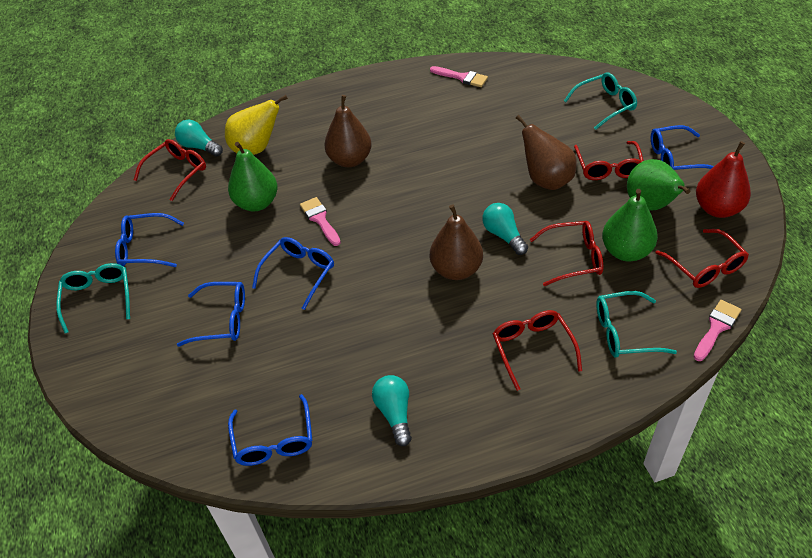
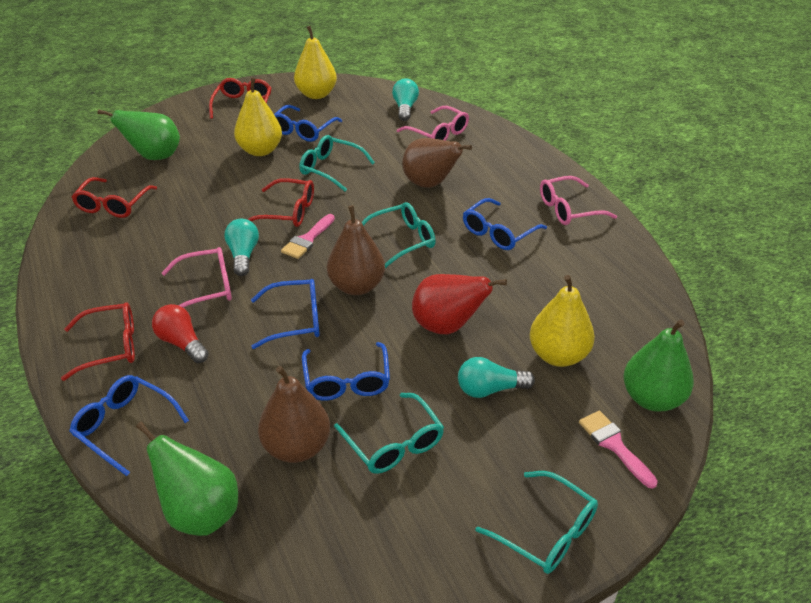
pink brush: [300,197,341,246] [430,66,488,87] [694,300,742,361] = 3 -> [281,214,335,259] [579,410,658,489] = 2
pink glasses: none = 0 -> [162,247,232,308] [397,106,469,141] [540,176,617,225] = 3
red glasses: [134,139,206,201] [493,310,582,391] [530,221,603,286] [574,141,644,180] [655,229,749,288] = 5 -> [61,303,135,381] [72,177,157,218] [209,78,271,119] [247,178,314,227] = 4
red light bulb: none = 0 -> [152,304,209,363] = 1
turquoise glasses: [56,263,130,333] [564,72,637,130] [596,291,677,358] = 3 -> [299,135,375,191] [334,393,444,474] [362,202,436,268] [475,471,598,574] = 4
yellow pear: [225,95,288,155] = 1 -> [234,77,282,156] [294,26,337,99] [530,275,595,367] = 3

